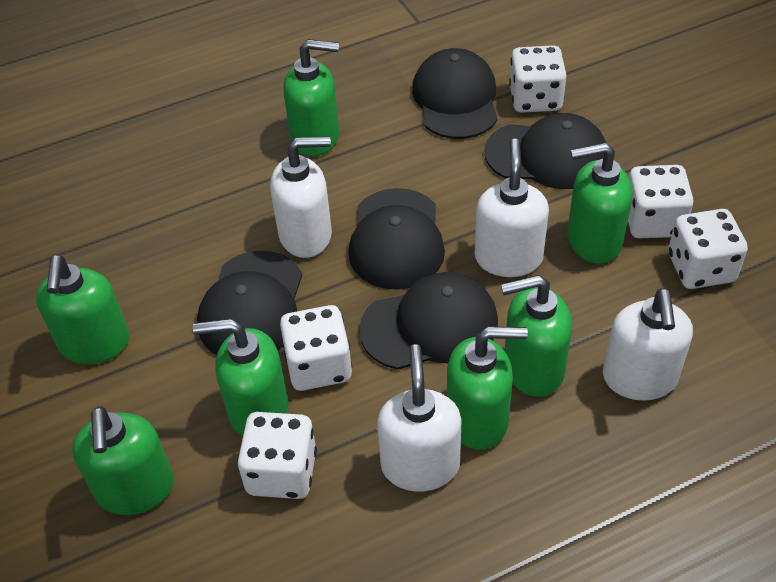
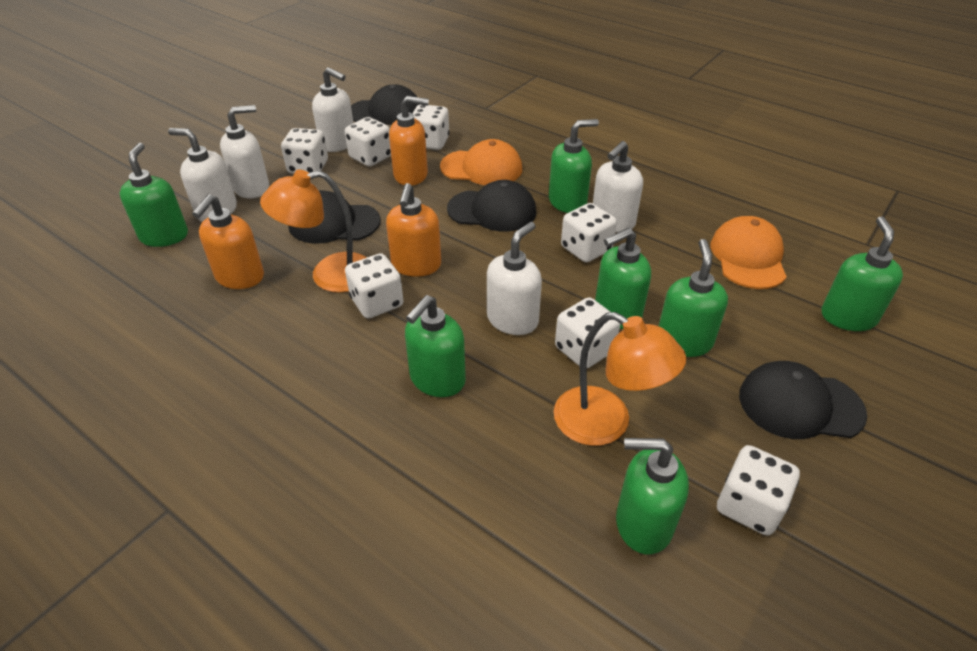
black cap: [197,251,302,355] [349,188,445,290] [359,272,498,370] [412,48,497,139] [484,113,607,189] = 5 -> [288,190,380,244] [351,84,420,125] [447,180,536,232] [739,361,867,439] = 4
orange cap: none = 0 -> [440,139,522,185] [711,216,787,289] = 2
orange lamp: none = 0 -> [260,170,367,293] [554,312,687,446] = 2
orange soap dispenser: none = 0 -> [192,194,264,289] [386,183,441,277] [389,96,429,186] = 3
white dice: [238,412,317,499] [280,305,352,391] [509,45,567,113] [628,165,694,238] [668,209,748,289] = 5 -> [281,128,328,174] [345,117,391,167] [345,253,404,319] [412,105,450,150] [555,297,620,368] [561,203,617,262] [717,445,800,536] = 7
white soap dispenser: [270,136,332,258] [377,344,462,492] [475,139,549,277] [603,288,693,401] = 4 -> [168,128,237,222] [220,105,269,199] [312,67,353,152] [487,222,542,335] [593,141,643,233] = 5

